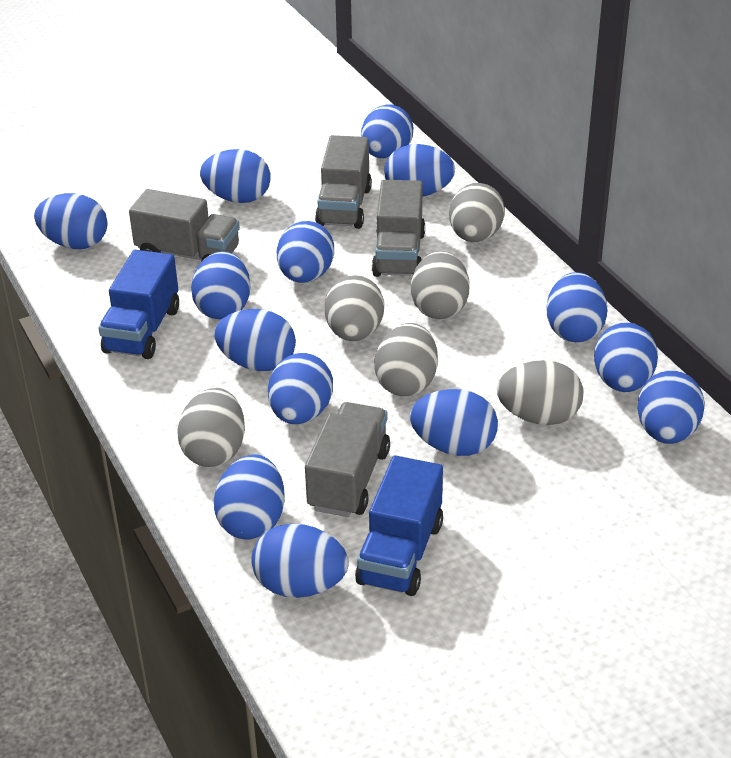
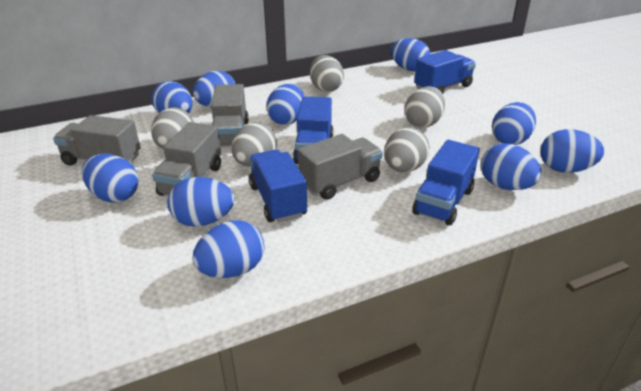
blue egg: [34,193,107,249] [191,251,251,320] [200,149,270,203] [214,309,296,371] [214,454,285,539] [251,524,349,598] [268,353,333,424] [277,221,334,283] [361,105,413,159] [385,144,455,197] [410,389,498,456] [547,272,608,342] [594,322,658,392] [637,370,705,444] = 14 -> [82,154,138,203] [152,81,193,113] [167,177,234,227] [192,220,265,278] [193,71,235,107] [266,84,305,125] [391,38,430,71] [481,143,541,190] [492,102,536,145] [541,129,604,173] = 10
blue truck: [99,250,179,359] [355,455,443,596] = 2 -> [249,150,307,223] [293,97,334,164] [412,140,480,225] [414,50,476,94] = 4
grey egg: [177,388,245,467] [324,275,384,341] [375,323,438,396] [411,251,470,319] [449,183,505,242] [497,360,583,425] = 6 -> [151,107,194,149] [231,122,277,167] [310,55,344,92] [384,127,430,173] [405,86,445,128] = 5

